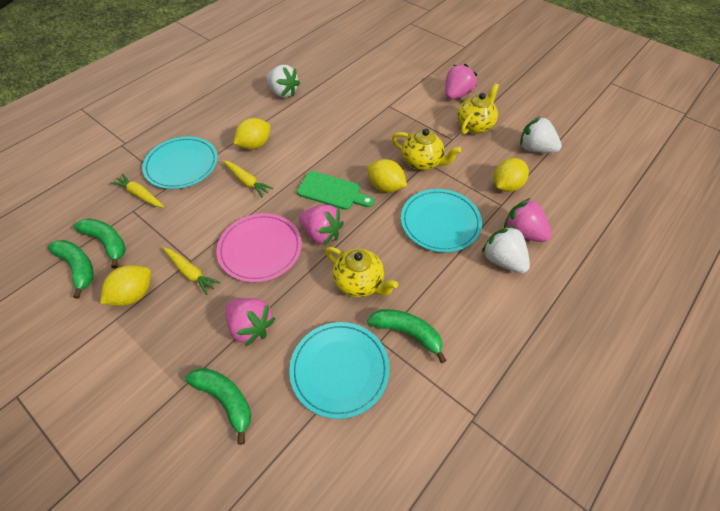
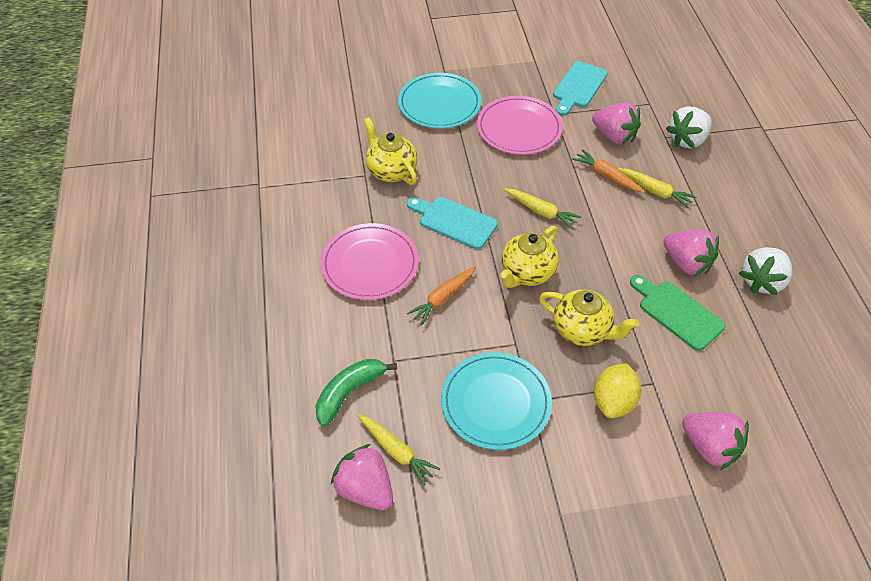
green banana: [48,240,94,299] [74,218,126,269] [185,368,251,445] [367,309,447,363] = 4 -> [316,359,397,427] = 1
orange carrot: none = 0 -> [407,266,476,325] [572,149,645,193] = 2
pink plate: [217,213,302,282] = 1 -> [320,223,419,300] [477,96,563,155] = 2
turquoise cutting board: none = 0 -> [407,197,498,249] [553,61,608,116] = 2
turquoise plate: [142,136,218,189] [290,322,390,419] [401,189,482,253] = 3 -> [398,73,481,129] [441,352,552,450] = 2
white strawberry: [266,65,300,98] [482,226,530,274] [520,116,562,153] = 3 -> [666,106,712,148] [739,247,792,295] = 2
yellow lemon: [100,265,151,306] [233,118,270,150] [367,159,407,192] [494,158,529,192] = 4 -> [594,363,642,418] = 1

